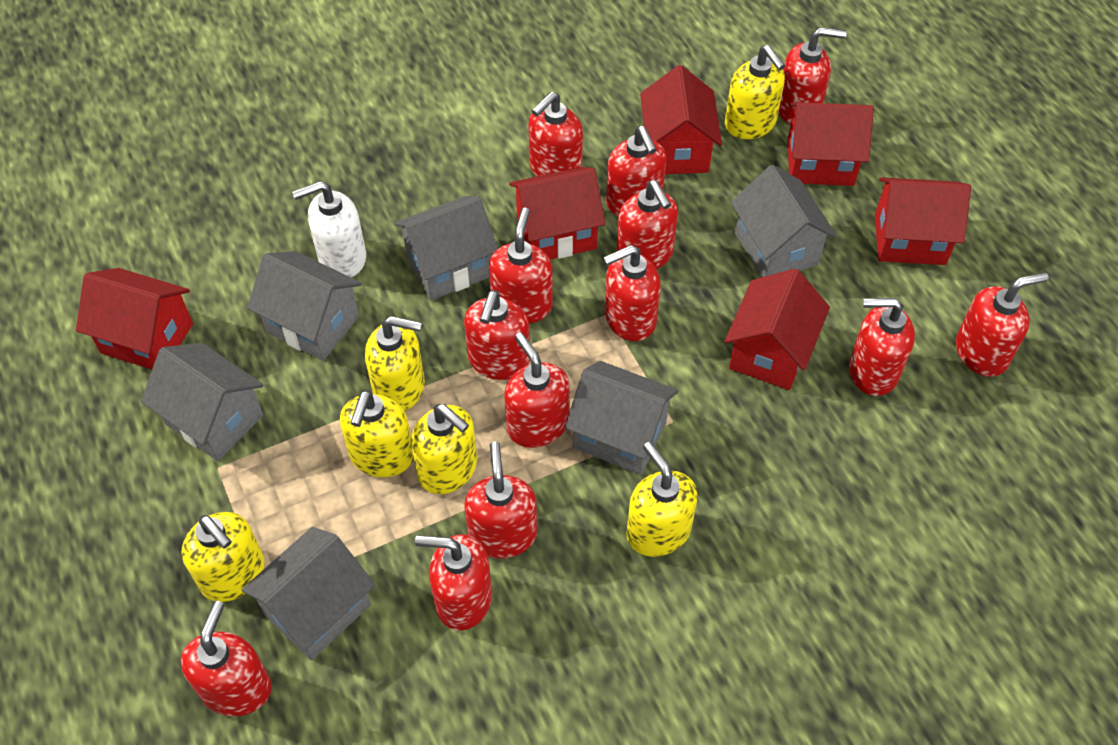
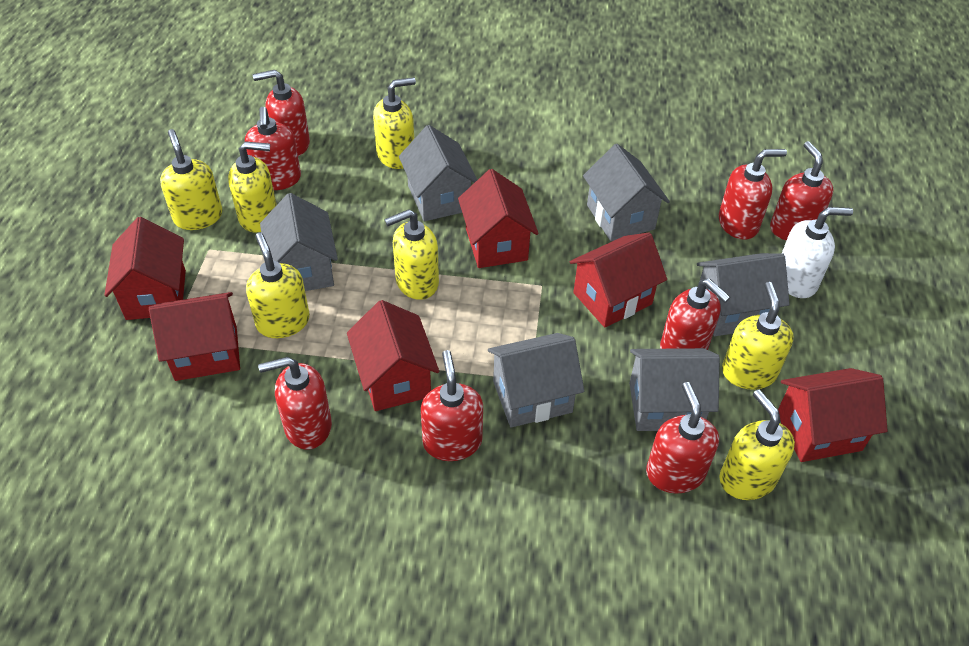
red soap dispenser: [181,601,272,716] [415,534,492,630] [464,290,530,380] [464,441,537,559] [489,208,553,323] [504,332,570,448] [528,92,583,177] [603,245,660,341] [606,126,666,216] [616,181,678,269] [779,27,847,125] [849,298,915,396] [956,272,1049,377] = 13 -> [245,107,301,190] [253,70,310,156] [258,357,332,450] [421,350,483,461] [646,382,719,494] [660,278,731,350] [719,149,787,240] [770,141,833,241] = 8
yellow soap dispenser: [182,512,264,602] [340,390,414,477] [365,316,425,411] [411,404,477,494] [627,442,698,557] [725,45,785,139] = 6 -> [160,129,222,230] [228,141,277,233] [246,232,310,338] [373,77,416,169] [385,209,439,300] [719,390,795,500] [722,282,794,390] = 7

